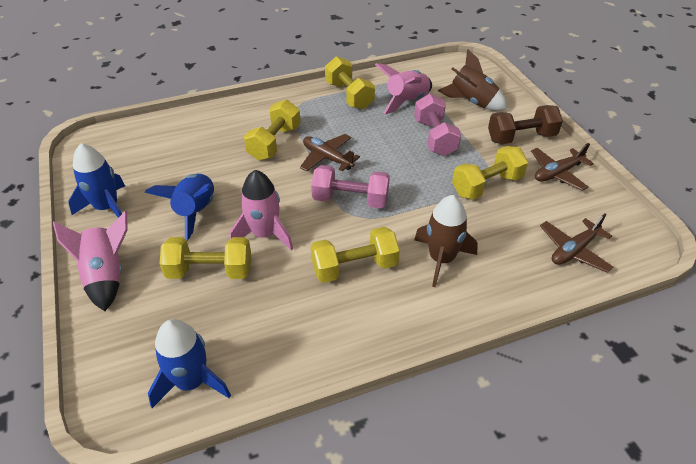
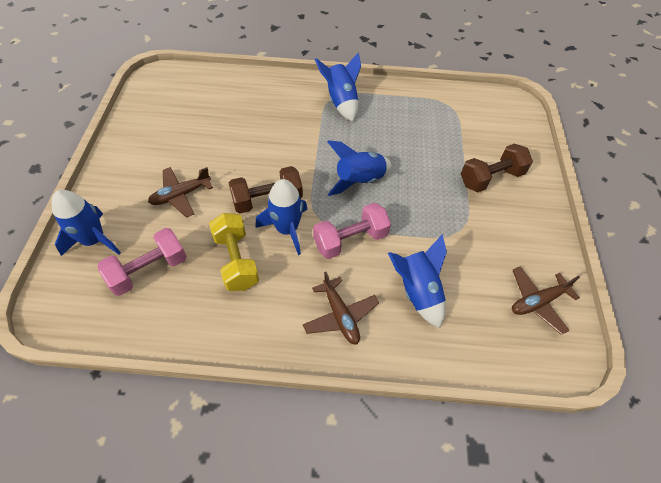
blue rocket: [68,143,125,218] [145,174,214,241] [148,319,231,408] = 3 -> [52,190,121,256] [255,179,308,255] [315,52,361,122] [327,140,392,196] [388,234,447,328] = 5
brown dumbbell: [488,105,563,144] = 1 -> [229,166,303,214] [461,144,533,192] = 2
brown rocket: [414,195,478,287] [438,49,507,111] = 2 -> none = 0
pink rocket: [53,211,128,311] [230,170,293,251] [375,63,432,114] = 3 -> none = 0
yellow dumbbell: [160,237,251,279] [244,100,301,161] [311,227,400,283] [325,56,375,110] [452,146,528,200] = 5 -> [209,213,259,291] = 1

